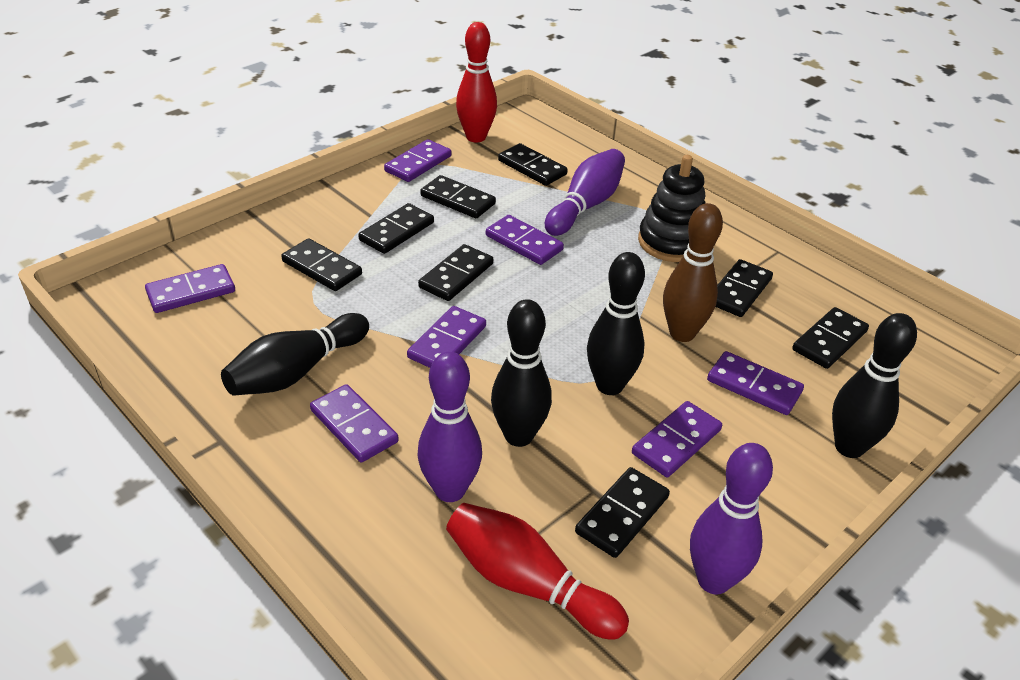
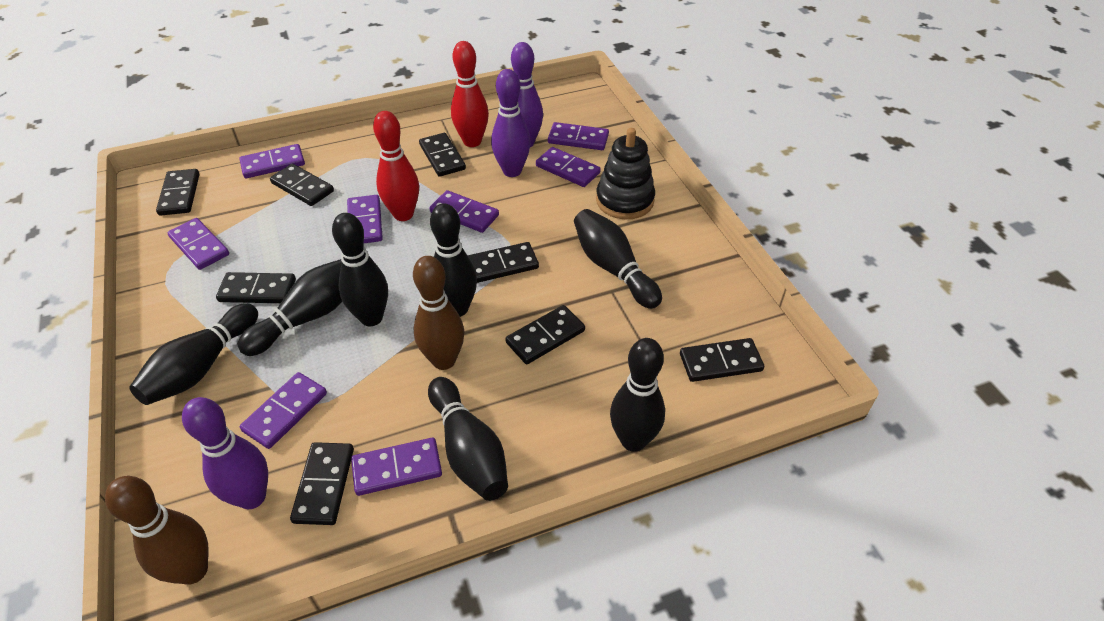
black bowling pin: [221,313,369,396] [491,299,552,447] [587,252,645,395] [832,313,917,458] = 4 -> [129,303,258,405] [238,259,342,356] [332,213,388,326] [428,377,508,501] [430,203,477,317] [574,209,662,309] [610,338,665,452] = 7
brown bowling pin: [663,203,723,342] = 1 -> [105,476,209,585] [413,256,464,370] = 2
purple domino: [145,264,235,313] [310,384,399,463] [384,139,451,182] [407,306,486,368] [486,215,564,265] [632,401,722,477] [707,351,804,415] = 7 -> [167,218,229,270] [239,144,305,178] [240,372,327,449] [347,195,383,243] [351,438,442,496] [430,190,499,233] [536,147,601,187] [548,122,609,150] = 8

